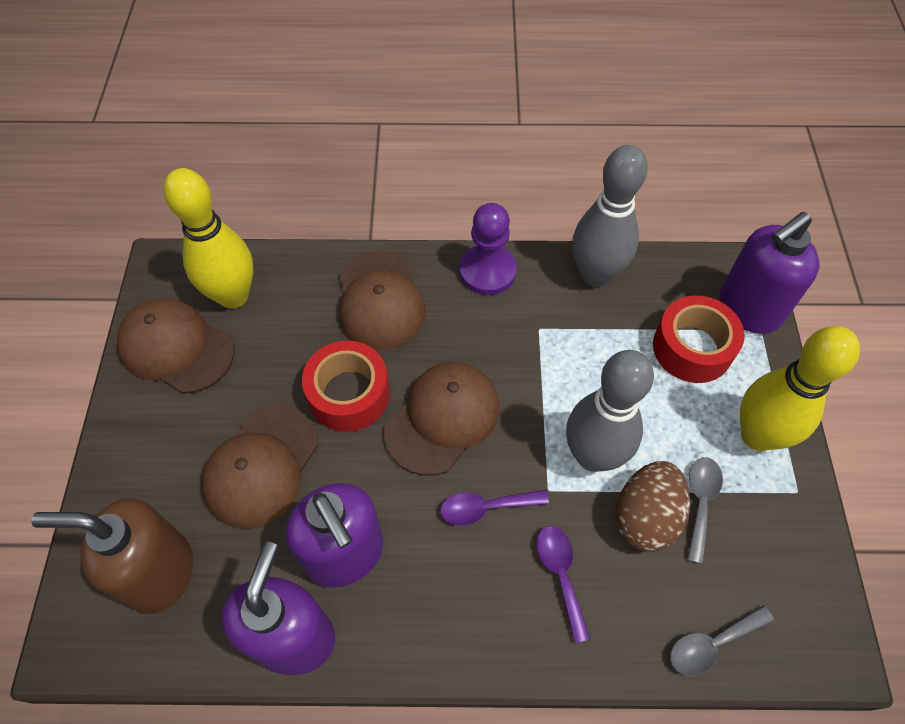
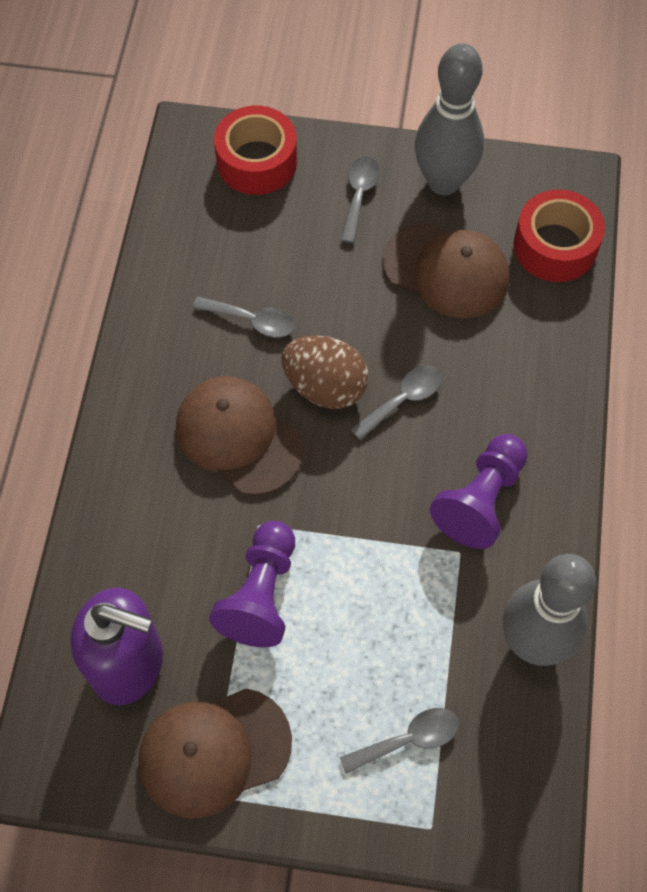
brown cap: [116,298,234,394] [201,405,319,529] [339,250,426,350] [384,362,499,476] = 4 -> [138,688,292,818] [176,376,304,495] [382,222,509,319] = 3
brown soap dispenser: [31,498,193,614] = 1 -> none = 0
grey spoon: [670,606,774,676] [687,457,723,564] = 2 -> [193,297,295,337] [340,708,459,774] [341,157,380,243] [350,366,442,440] = 4
purple pawn: [459,203,517,295] = 1 -> [209,521,295,647] [430,434,528,549] = 2
purple soap dispenser: [222,542,335,675] [286,483,384,588] [719,212,819,334] = 3 -> [70,587,163,705] = 1
purple spoon: [440,490,549,526] [537,526,590,643] = 2 -> none = 0
yellow bowling pin: [164,168,253,309] [740,326,860,451] = 2 -> none = 0

